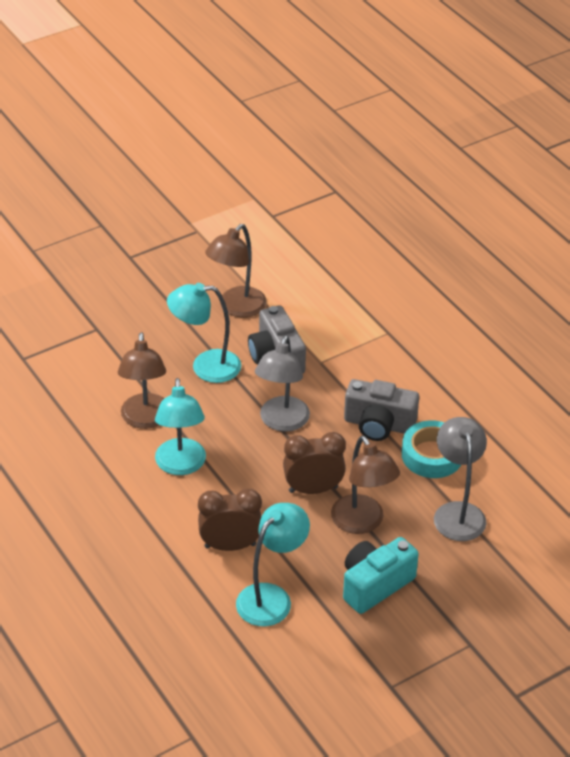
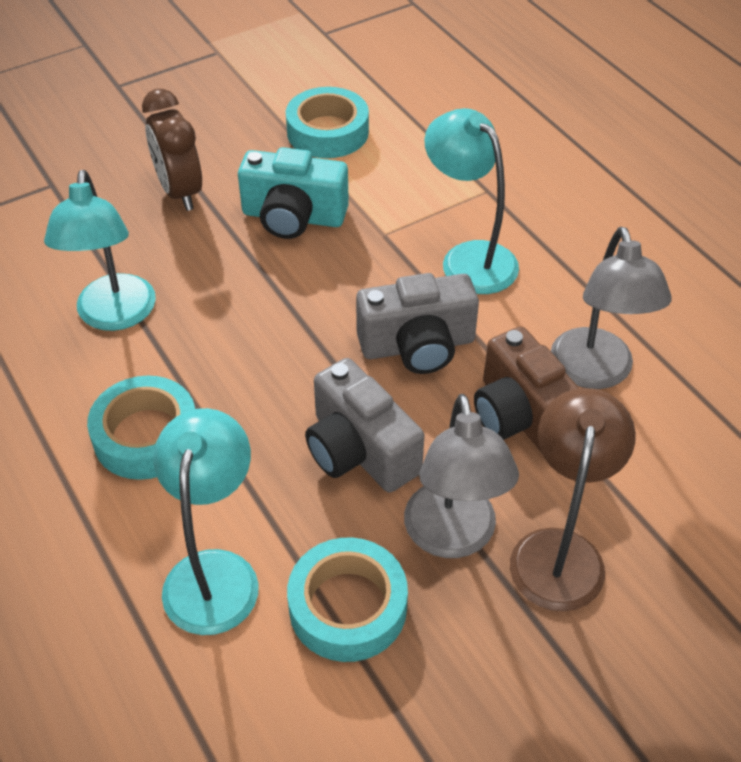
brown camera: none = 0 -> [474,326,580,453] = 1
brown clock: [198,489,262,551] [283,432,346,494] = 2 -> [142,89,202,211] = 1
brown lamp: [118,332,166,429] [205,224,267,317] [331,436,400,534] = 3 -> [510,388,636,611] = 1
turquoise tape: [402,420,461,478] = 1 -> [87,376,195,480] [286,87,369,158] [287,537,408,662] = 3

